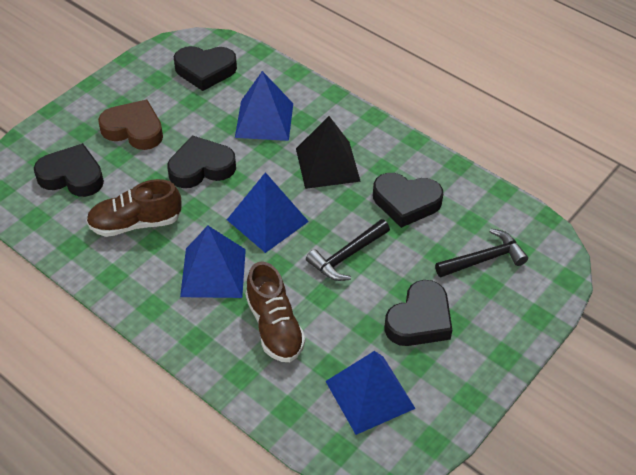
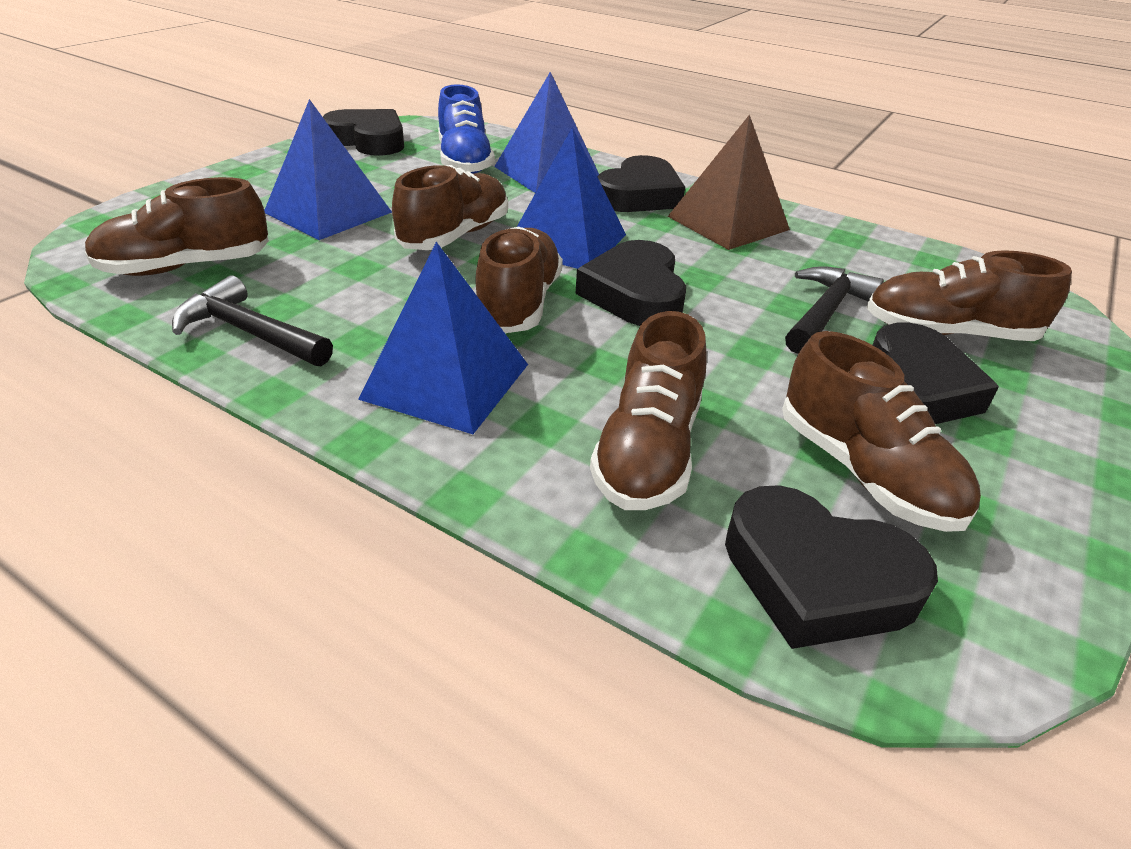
black pyramid: [296,116,361,189] = 1 -> none = 0
blue shoe: none = 0 -> [438,84,495,174] = 1
brown heart: [98,100,163,150] = 1 -> none = 0
brown pyramid: none = 0 -> [667,114,790,250] = 1
brown shoe: [86,179,182,237] [245,261,306,362] = 2 -> [85,177,269,276] [392,165,508,250] [476,226,563,333] [590,311,706,510] [782,331,981,532] [866,250,1072,341] = 6

